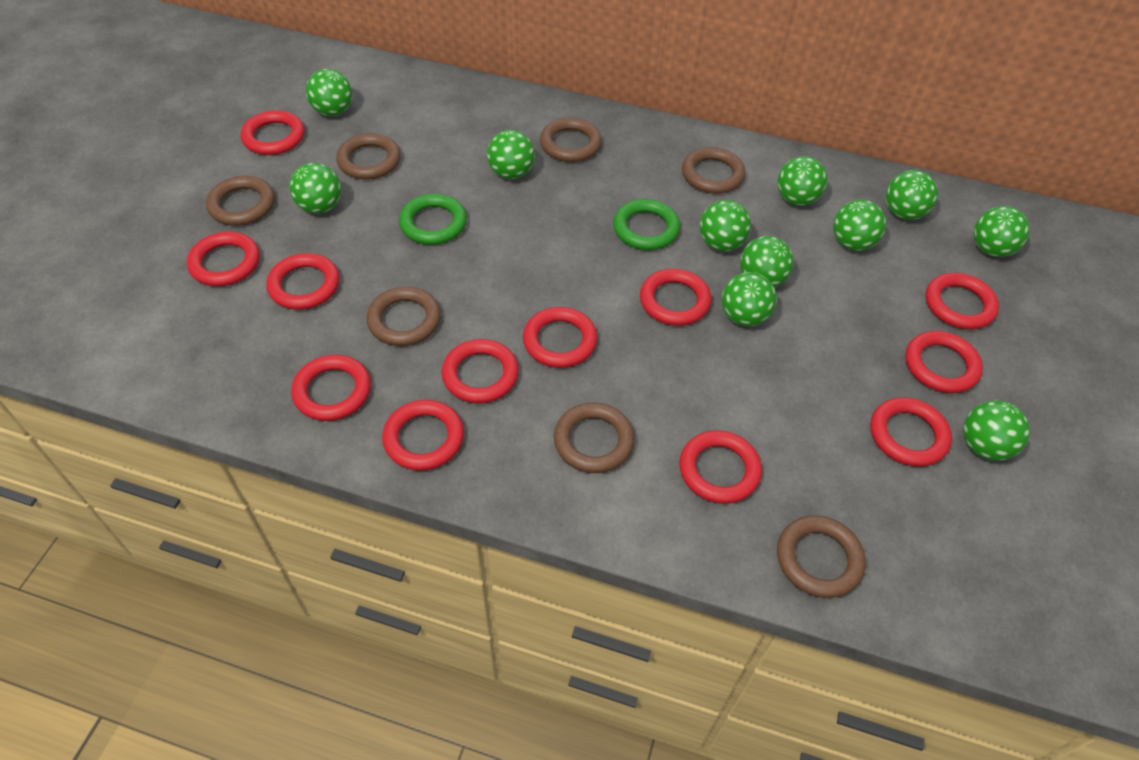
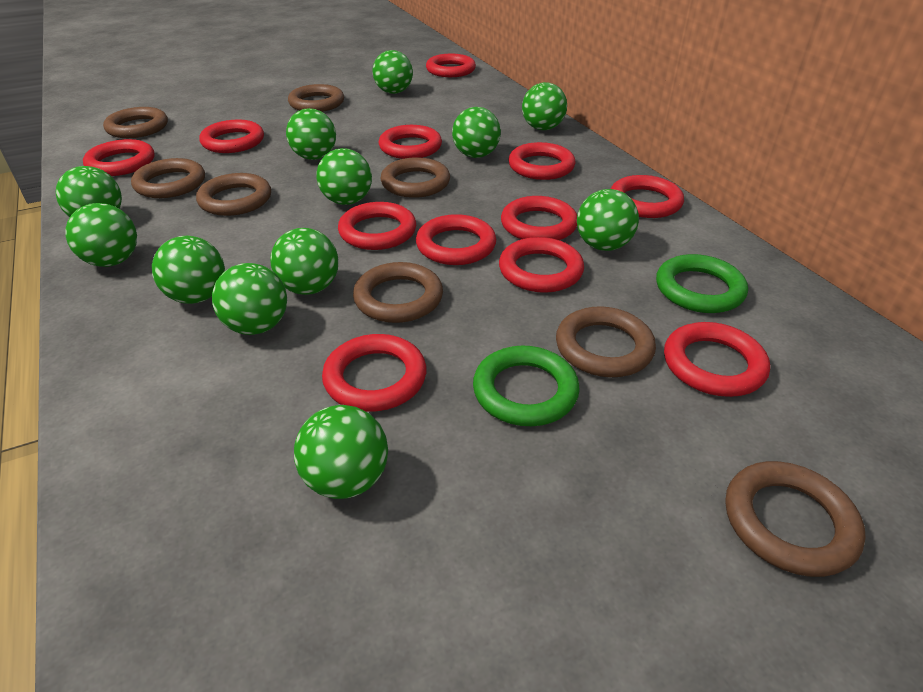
brown ring: [206,176,275,226] [336,133,401,180] [366,287,441,346] [540,117,602,162] [554,402,635,473] [682,147,746,194] [777,515,866,598] = 7 -> [103,107,168,138] [131,158,205,198] [196,173,271,216] [288,84,344,112] [353,262,443,323] [381,157,450,198] [556,306,656,377] [726,461,866,577] = 8
green ball: [289,163,341,214] [306,69,353,116] [487,130,535,179] [700,200,751,252] [721,272,777,326] [740,236,794,287] [777,156,827,206] [833,200,886,251] [886,170,938,220] [963,400,1030,461] [974,206,1030,257] = 11 -> [56,166,122,217] [65,203,137,267] [152,236,225,304] [212,263,287,335] [270,228,339,295] [286,108,336,160] [294,405,388,499] [316,148,372,205] [373,50,413,94] [452,107,501,158] [522,82,567,130] [577,189,639,251] = 12

